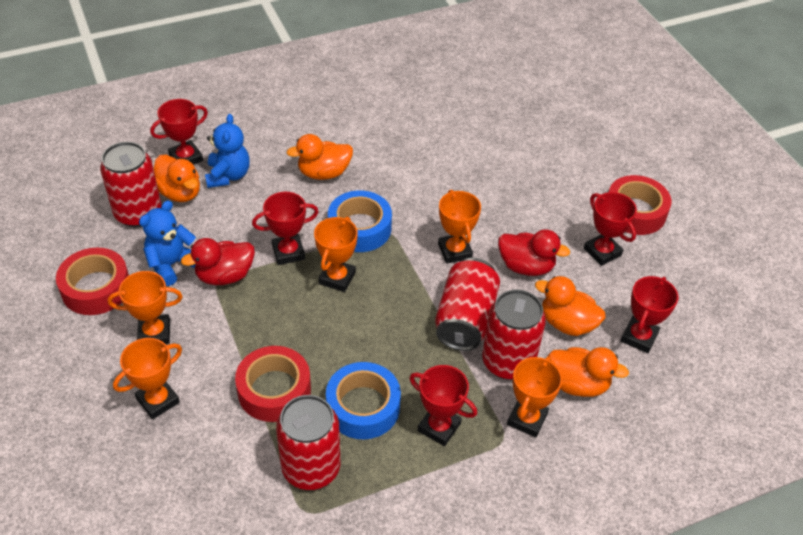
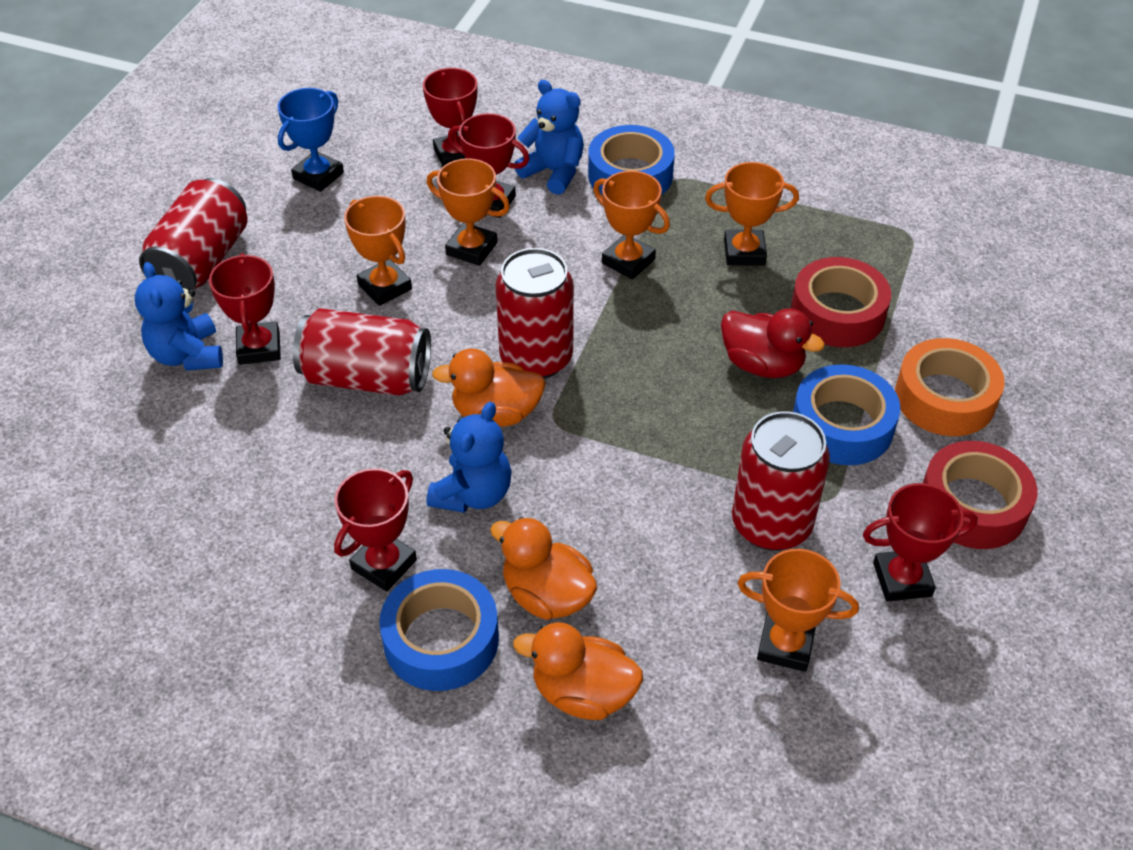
blue tape: [326,362,401,439] [328,190,392,252] = 2 -> [379,569,499,691] [588,125,675,195] [793,364,900,465] = 3
blue teddy bear: [139,200,196,286] [205,114,250,188] = 2 -> [135,262,223,371] [427,402,511,513] [515,80,584,195] = 3
blue trophy: none = 0 -> [277,88,344,192] = 1
orange duck: [154,155,200,202] [286,134,353,180] [535,276,606,336] [548,347,629,397] = 4 -> [432,349,546,427] [490,517,597,620] [513,622,643,720] = 3
orange tape: none = 0 -> [895,338,1005,436] = 1
red duck: [181,238,255,285] [498,229,570,276] = 2 -> [721,308,825,378] = 1
red tape: [56,248,129,315] [235,346,311,422] [609,175,672,235] = 3 -> [791,257,891,347] [923,441,1037,549] = 2

